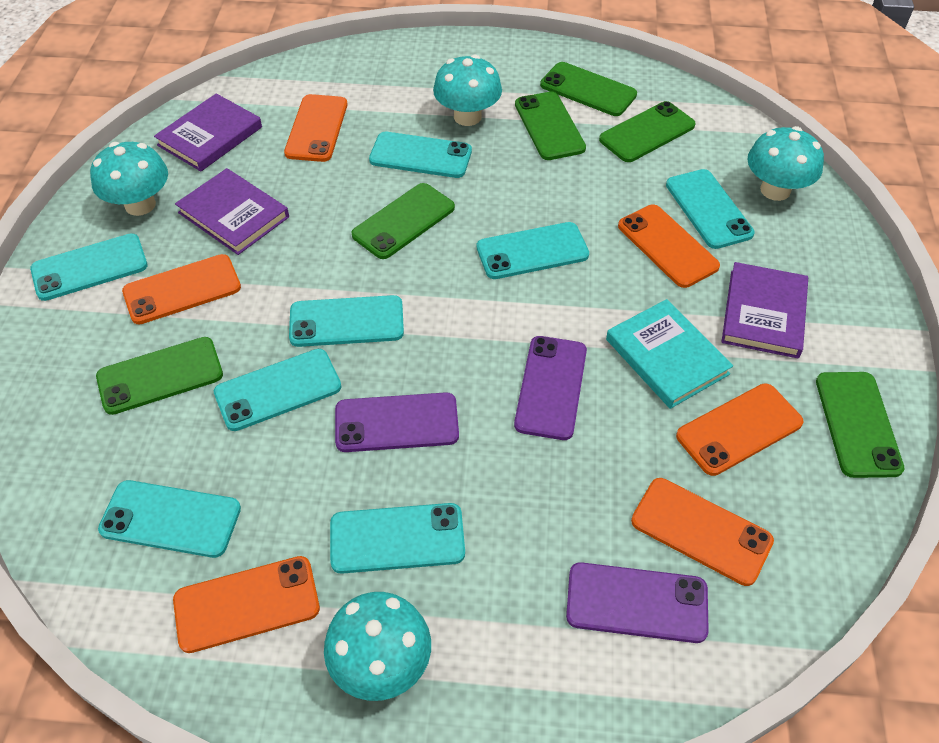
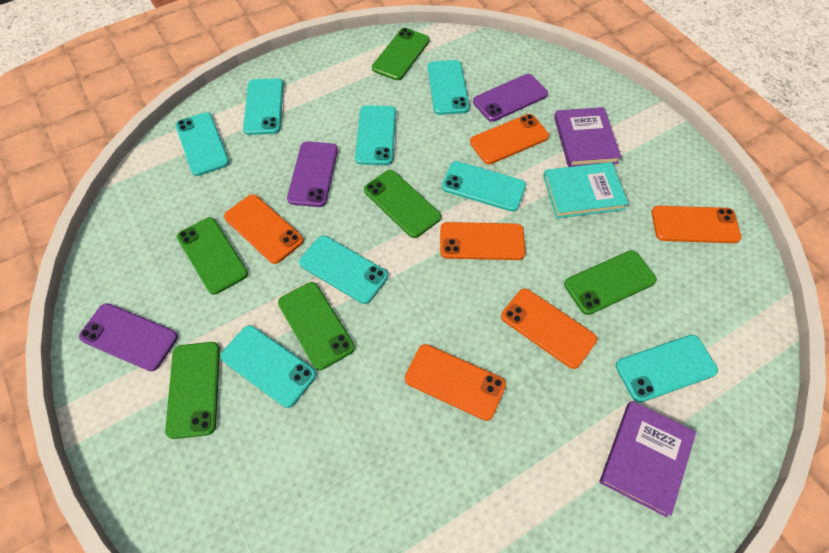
purple book: [154,93,262,171] [175,168,289,255] [722,262,808,358] = 3 -> [554,107,621,167] [600,401,696,517] = 2
turquoise mushroom: [90,142,168,216] [324,592,431,701] [433,55,502,126] [747,126,824,201] = 4 -> none = 0

